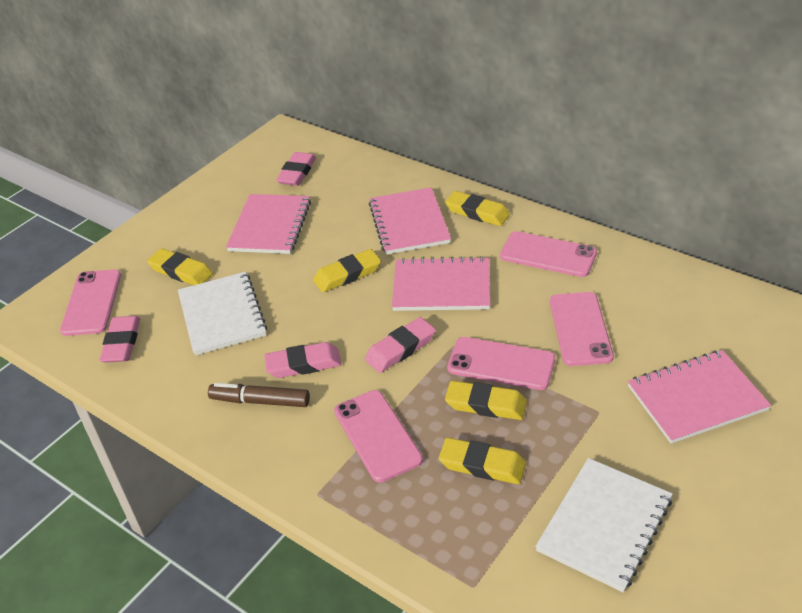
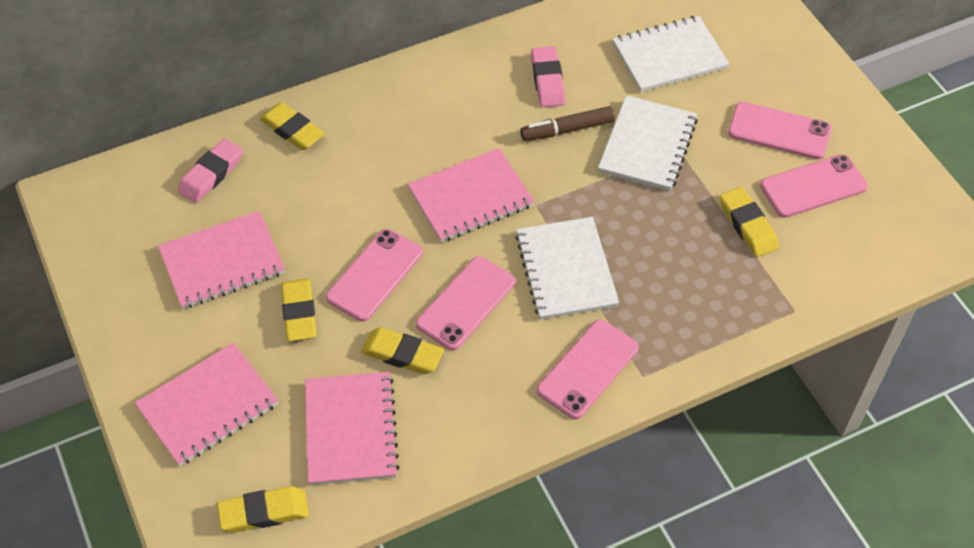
pink eraser: [99,316,140,363] [264,342,342,378] [276,152,316,186] [365,317,436,373] = 4 -> [178,138,243,203] [531,46,566,107] = 2
white notebook: [178,272,267,356] [535,458,673,592] = 2 -> [515,217,619,320] [598,95,698,191] [613,16,729,92] = 3

